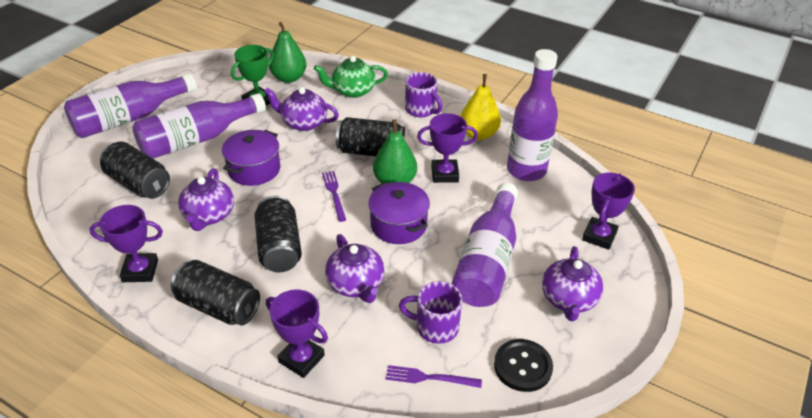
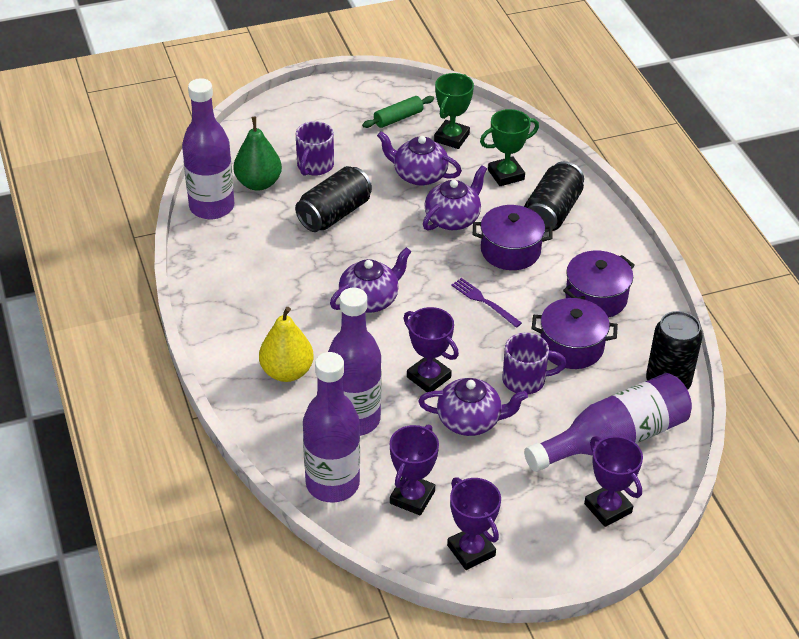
black button: [494,339,553,392] = 1 -> none = 0
black can: [100,141,170,199] [171,260,260,326] [254,196,302,272] [336,117,405,156] = 4 -> [295,166,372,232] [524,161,584,232] [646,311,702,390] = 3
green pear: [269,22,307,83] [373,119,417,183] = 2 -> [233,117,282,191] = 1
green rolling pin: none = 0 -> [362,96,434,128] = 1
green teapot: [314,56,388,98] = 1 -> none = 0
green trophy: [231,45,274,106] = 1 -> [434,73,474,149] [480,109,539,186] = 2
purple fork: [322,171,346,222] [386,365,482,388] = 2 -> [451,278,522,328] = 1
purple pot: [222,130,280,186] [368,182,430,244] = 2 -> [473,205,553,270] [532,298,618,369] [563,250,635,318] = 3

